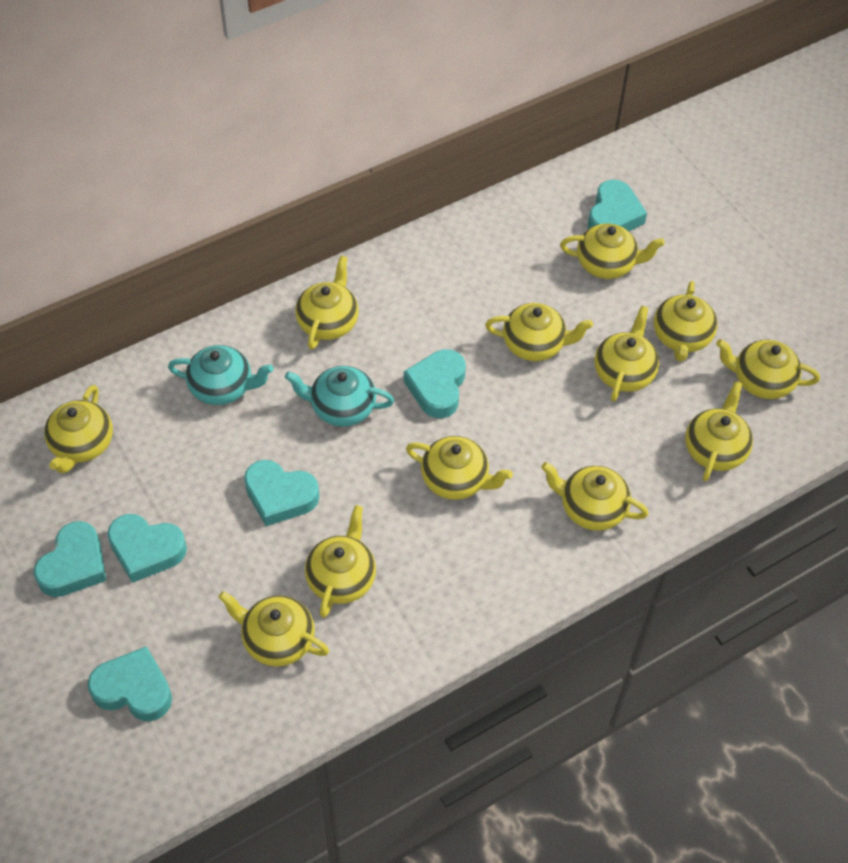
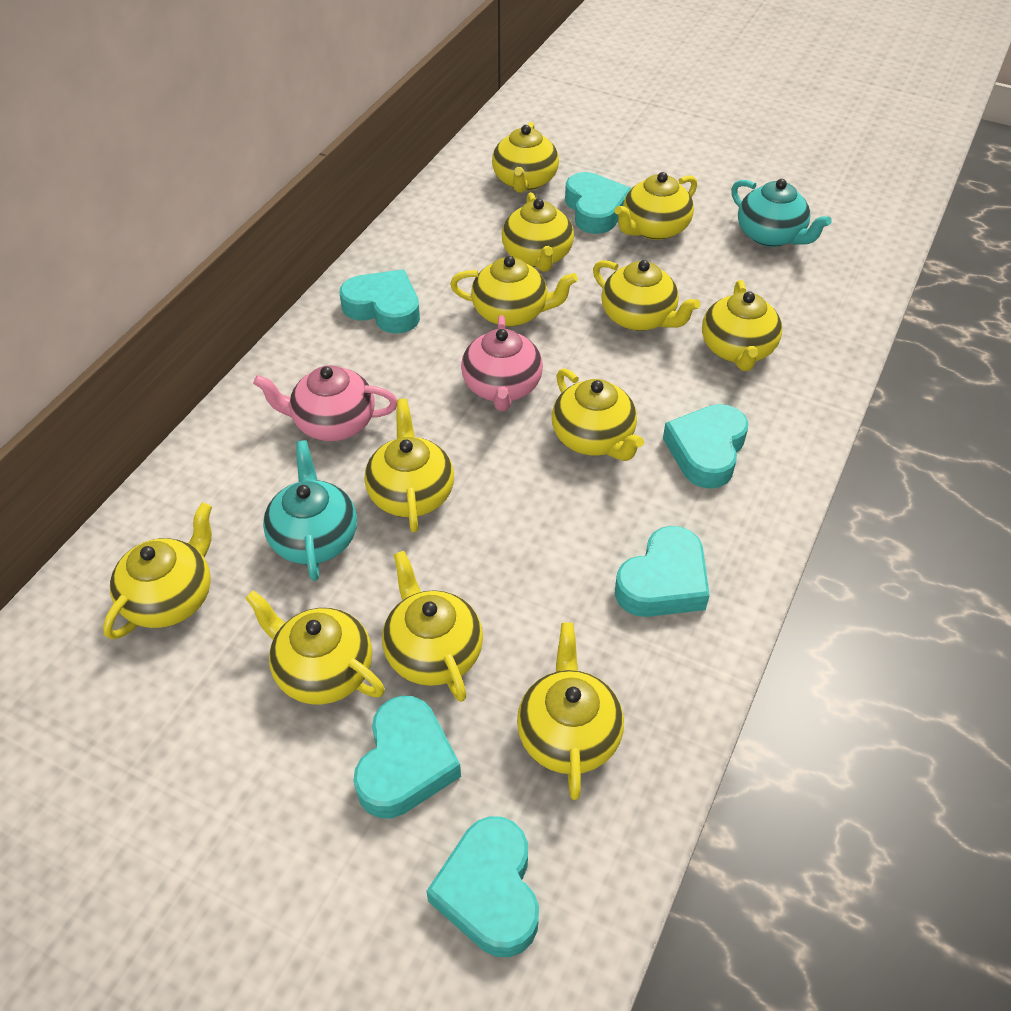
pink teapot: none = 0 -> [253,365,397,441] [461,315,543,411] = 2

